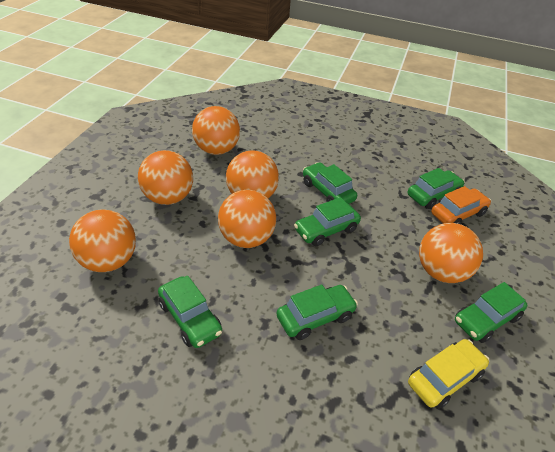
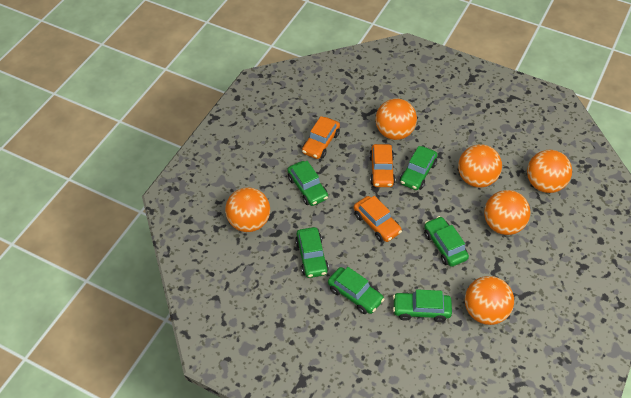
orange car: [431,186,491,224] = 1 -> [302,116,340,159] [354,196,402,242] [369,144,395,187] = 3
yellow car: [408,339,489,409] = 1 -> none = 0

